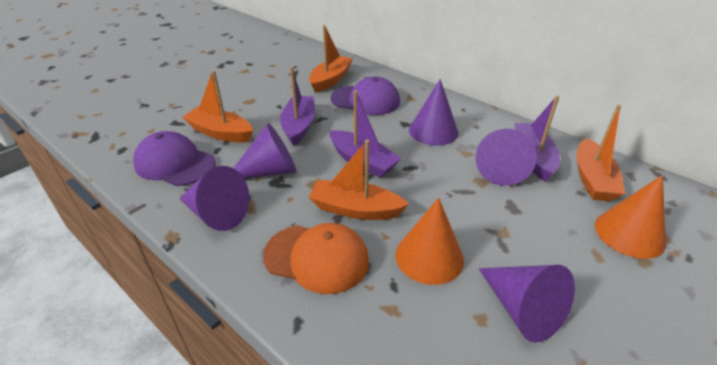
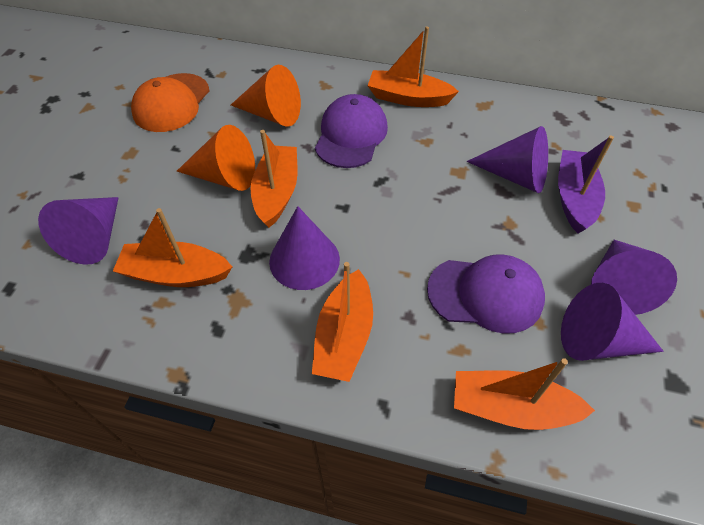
orange boat: [182,70,253,143] [308,140,409,220] [309,25,353,93] [576,105,625,201] = 4 -> [113,208,232,287] [251,130,297,228] [312,262,373,382] [367,26,459,107] [454,358,595,430] = 5
purple boat: [280,67,315,146] [329,91,402,178] [514,96,560,182] = 3 -> [558,136,614,233] = 1

